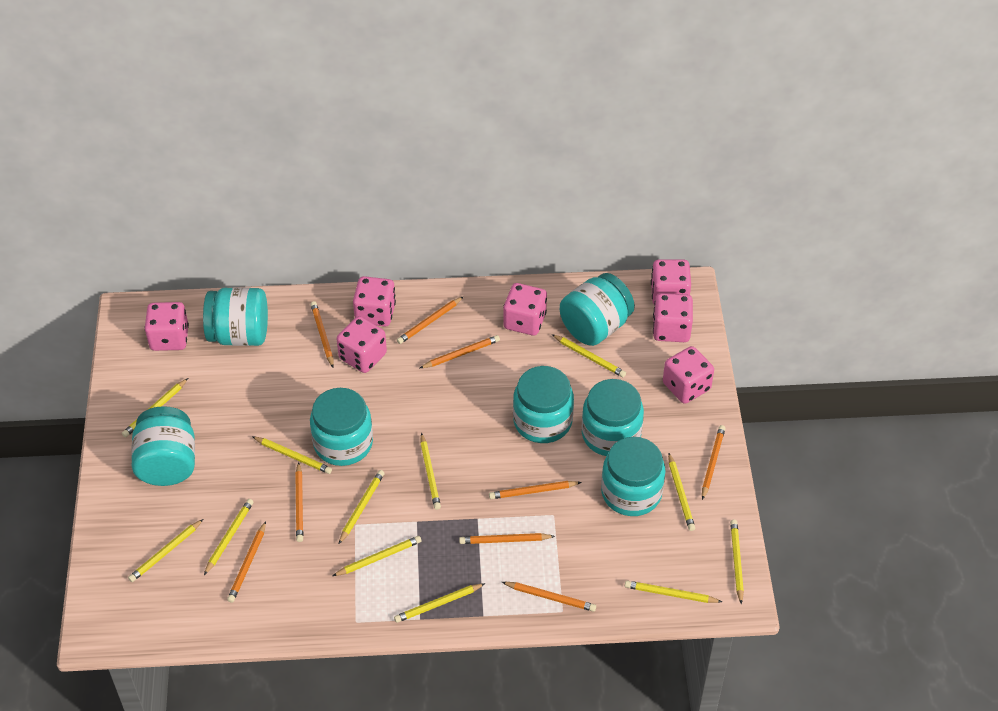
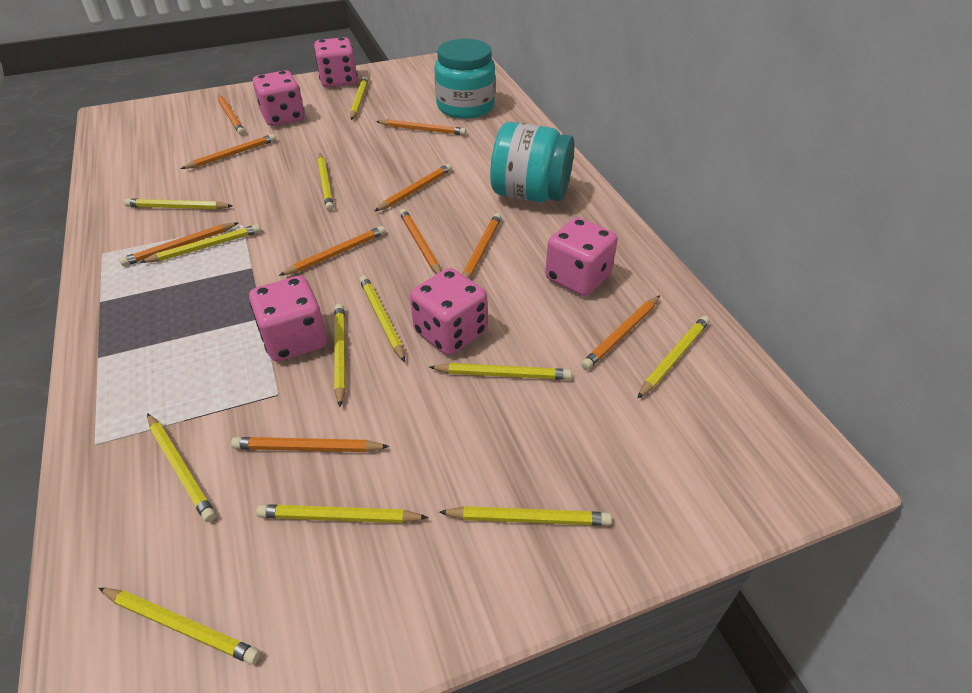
orange pencil: [227,521,266,603] [295,462,303,542] [310,301,334,368] [397,296,464,344] [420,335,500,368] [459,533,555,544] [489,481,582,499] [502,582,596,612] [702,425,726,500] = 9 -> [119,223,238,266] [181,134,276,169] [218,95,245,135] [231,437,390,452] [279,226,386,276] [374,164,452,211] [376,119,466,135] [399,209,441,274] [462,213,502,279] [581,295,660,370] = 10
pink dice: [144,302,189,351] [337,316,387,373] [353,276,396,326] [503,283,547,336] [651,260,691,304] [653,293,693,342] [663,346,714,404] = 7 -> [249,276,327,362] [253,70,305,126] [314,37,357,87] [410,268,487,355] [545,217,618,296] = 5
turquoise jar: [131,406,195,486] [203,287,268,346] [310,388,373,466] [513,366,574,443] [560,273,635,346] [582,379,644,456] [601,437,665,516] = 7 -> [435,39,495,119] [490,122,575,202] = 2

